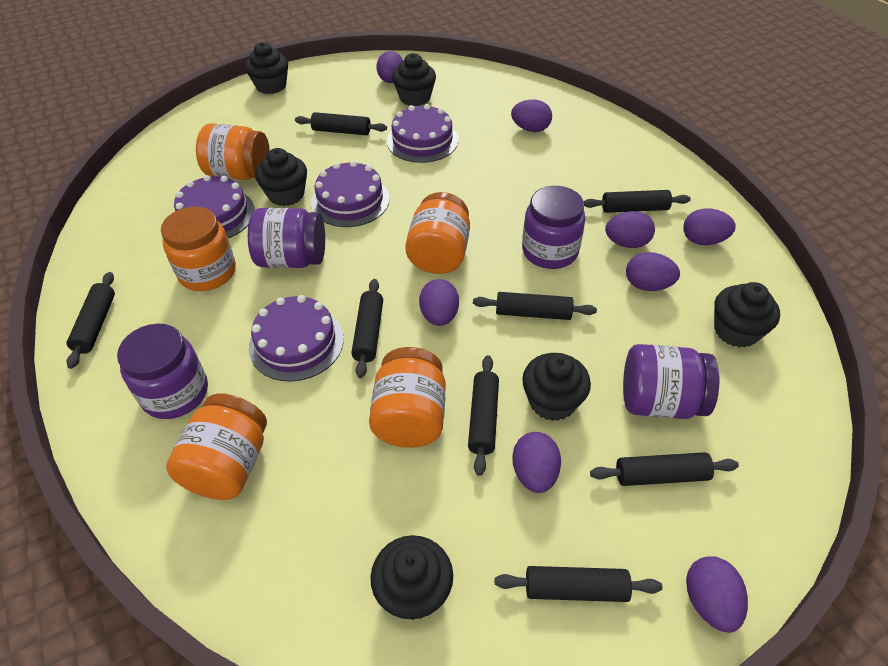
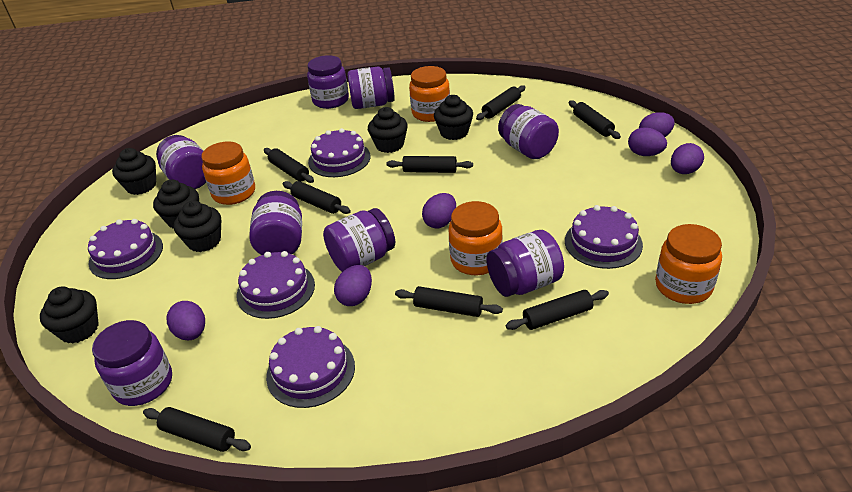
orange jar: [161,207,236,291] [166,394,267,500] [196,123,270,180] [369,347,446,448] [405,192,470,274] = 5 -> [201,141,255,205] [409,66,450,122] [448,201,503,275] [655,224,722,304] = 4
purple cake: [174,175,255,238] [249,295,344,382] [311,161,390,227] [387,104,458,163] = 4 -> [88,219,163,279] [237,251,315,319] [266,326,355,408] [308,128,371,177] [565,205,643,269] = 5
purple egg: [376,51,403,83] [419,279,459,326] [511,100,552,132] [512,432,561,493] [605,211,655,248] [626,252,680,291] [683,208,736,245] [686,556,748,633] = 8 -> [167,301,205,340] [334,265,372,306] [422,193,456,228] [628,127,667,156] [639,112,675,137] [671,143,704,174] = 6
purple jar: [117,324,208,419] [248,208,325,268] [522,186,585,269] [623,344,719,419] = 4 -> [92,320,172,406] [156,135,206,189] [249,191,302,255] [307,55,349,109] [323,208,395,272] [347,67,395,109] [487,230,564,297] [498,104,559,159] = 8

